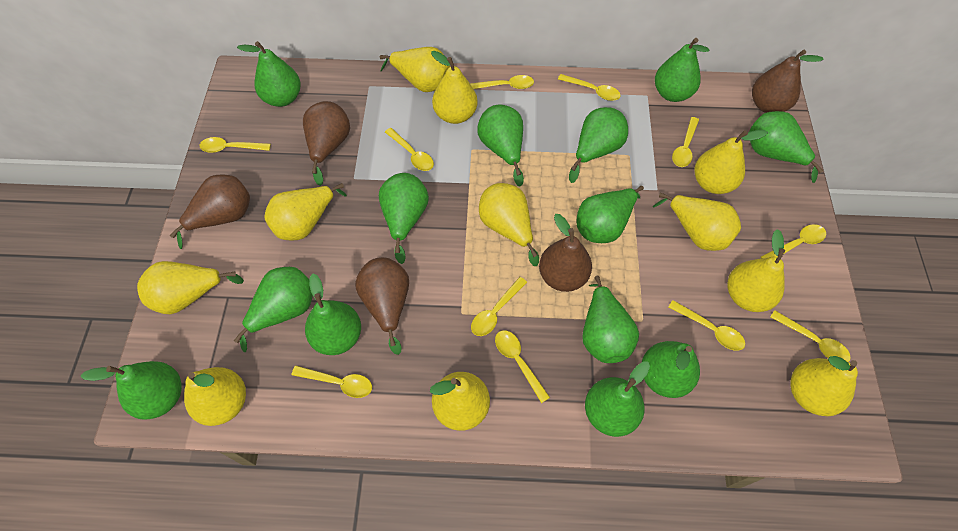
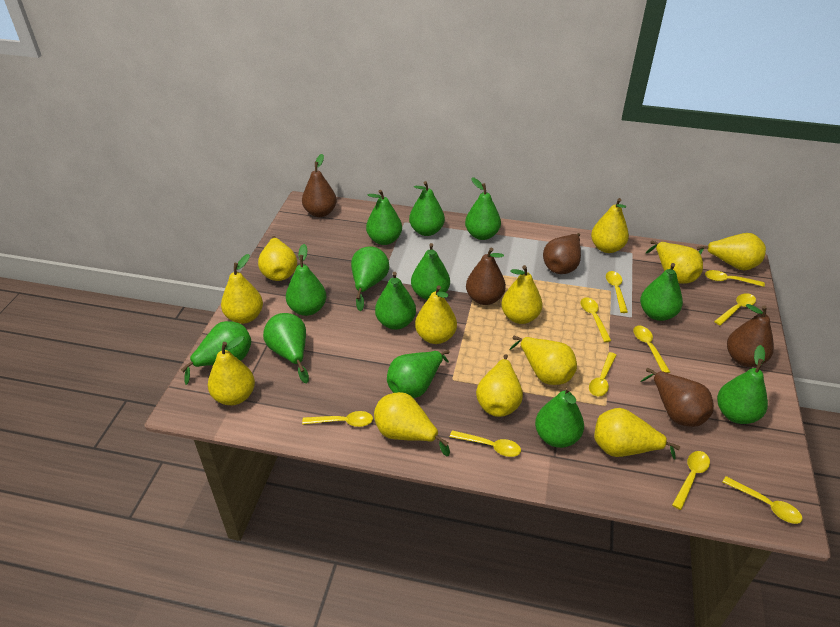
yellow pear: [137,261,244,314] [184,367,246,426] [264,183,347,241] [380,47,450,92] [430,372,490,431] [431,51,478,124] [479,183,539,266] [653,193,741,251] [695,130,768,194] [728,229,785,312] [790,356,858,416] = 11 -> [208,336,255,405] [221,254,263,324] [258,236,297,281] [374,392,450,456] [415,285,457,344] [476,354,523,417] [501,265,543,324] [509,336,577,385] [591,198,629,253] [594,408,680,460] [646,241,703,284] [697,233,766,271] = 12
yellow spoon: [200,137,271,153] [292,366,372,398] [385,128,434,171] [470,75,534,89] [471,277,527,336] [495,330,550,403] [558,74,621,101] [669,300,745,351] [672,117,699,167] [761,224,826,258] [770,310,851,362] = 11 -> [302,411,373,427] [450,430,521,457] [581,297,611,342] [589,352,617,397] [606,271,628,313] [633,326,670,373] [672,451,710,510] [705,270,765,287] [714,293,756,326] [723,476,803,524] = 10

